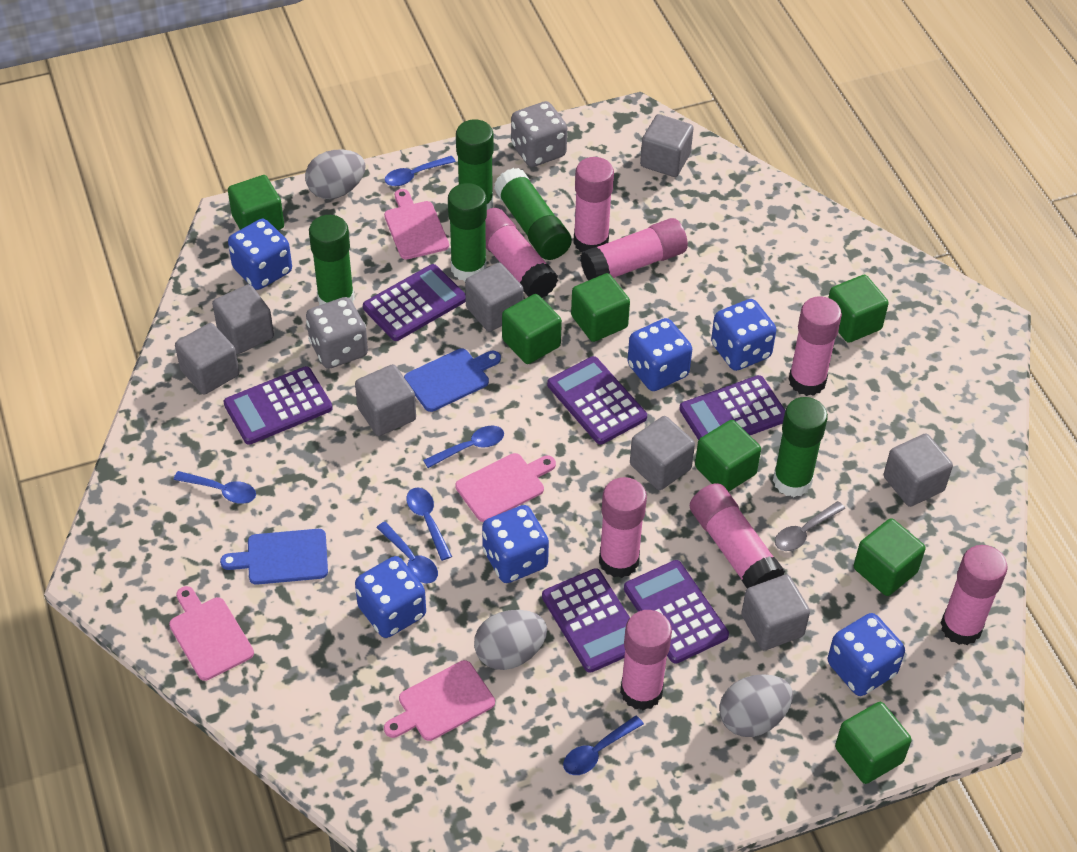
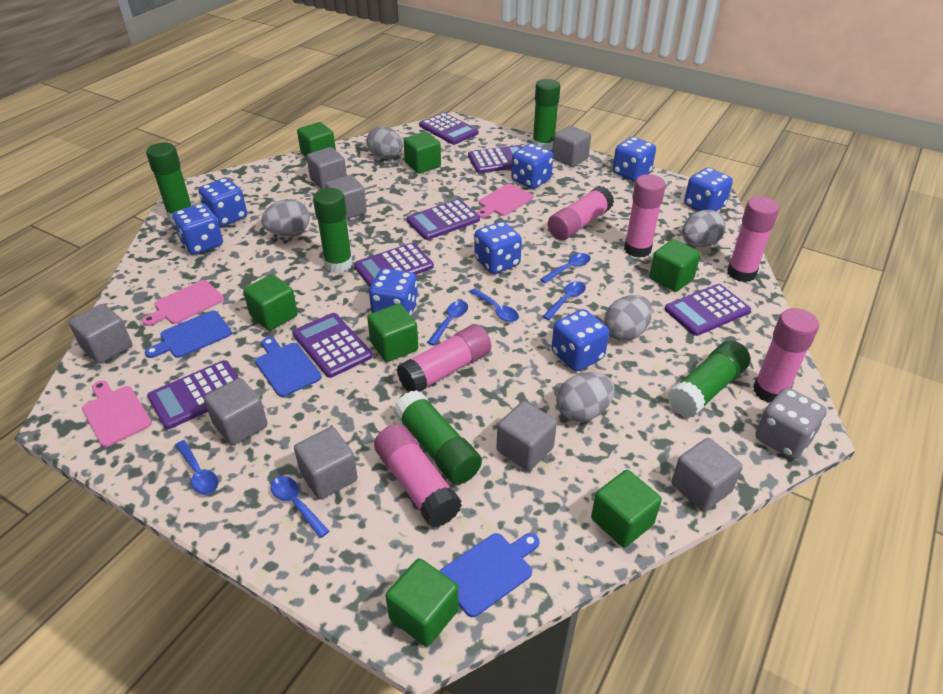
blue cutting board: [220,529,328,585] [404,348,501,412] = 2 -> [145,311,232,358] [255,337,322,397] [440,533,540,617] = 3
blue dice: [228,219,292,290] [355,556,426,638] [482,505,549,583] [627,318,692,391] [711,299,776,371] [828,613,905,696] = 6 -> [172,203,223,255] [198,178,247,227] [369,268,418,315] [474,221,522,274] [511,144,553,189] [551,309,609,371] [613,137,656,181] [684,168,733,211] = 8
grey dice: [306,297,368,369] [511,101,567,167] = 2 -> [755,388,827,459] = 1
grey egg: [305,149,366,199] [474,610,547,670] [719,674,793,737] = 3 -> [261,199,310,236] [366,126,403,159] [556,372,615,422] [604,295,653,341] [682,210,726,247] = 5
grey spoon: [775,501,845,551] = 1 -> none = 0
pink cutting board: [169,586,254,681] [384,189,449,260] [384,660,495,741] [455,453,556,522] = 4 -> [82,381,152,447] [142,280,224,326] [477,184,533,218] = 3
pink glue stick: [485,208,558,298] [573,157,614,252] [580,218,688,280] [599,477,647,578] [620,610,672,711] [690,483,785,589] [789,296,842,396] [941,545,1008,645] = 8 -> [374,424,462,527] [397,324,491,392] [548,186,614,240] [624,174,666,258] [727,197,779,282] [753,308,819,403] = 6
purple calculator: [223,366,333,445] [363,264,466,341] [542,568,630,673] [547,356,647,445] [624,560,729,664] [679,375,785,440] = 6 -> [147,360,239,429] [293,313,372,378] [354,242,434,287] [406,199,480,240] [419,112,479,145] [468,145,522,173] [665,284,751,336] = 7

